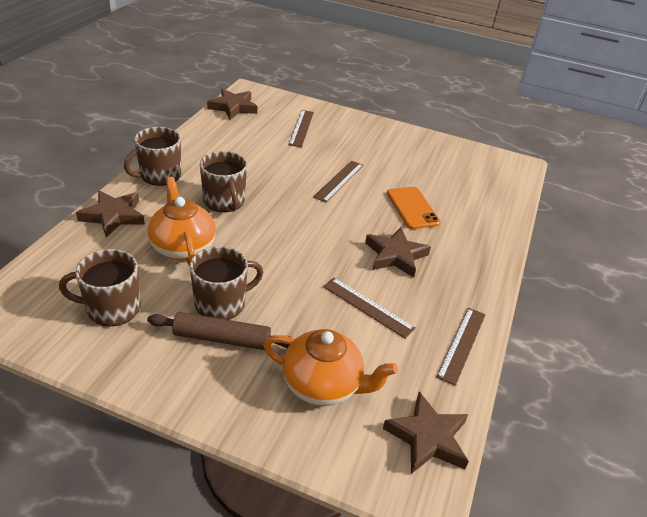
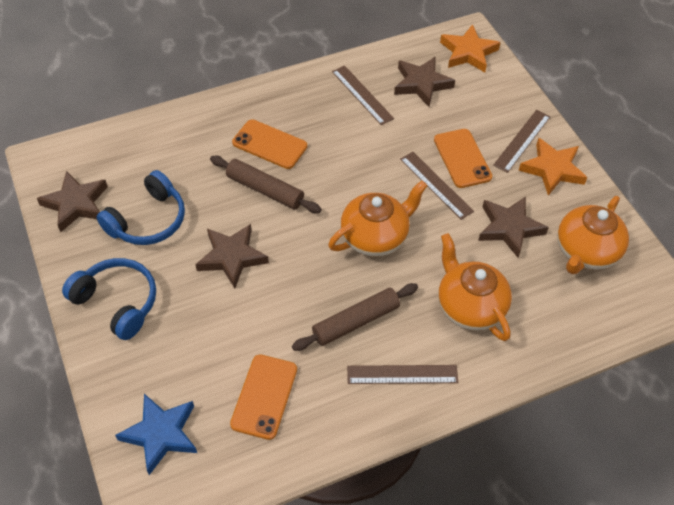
blue headphones: none = 0 -> [62,258,156,340] [97,170,185,245] = 2
blue star: none = 0 -> [115,394,197,475] = 1
brown mug: [59,249,141,327] [124,127,181,186] [190,246,263,320] [200,151,247,212] = 4 -> none = 0
brown rolling pin: [147,312,295,350] = 1 -> [210,155,321,213] [292,283,418,351] = 2
orange phone: [387,187,441,229] = 1 -> [230,354,297,440] [232,119,307,169] [434,129,492,188] = 3
orange star: none = 0 -> [440,24,501,72] [518,138,588,196] = 2
orange teapot: [148,177,216,266] [263,329,398,406] = 2 -> [328,180,428,257] [438,233,512,341] [557,196,629,274] = 3

